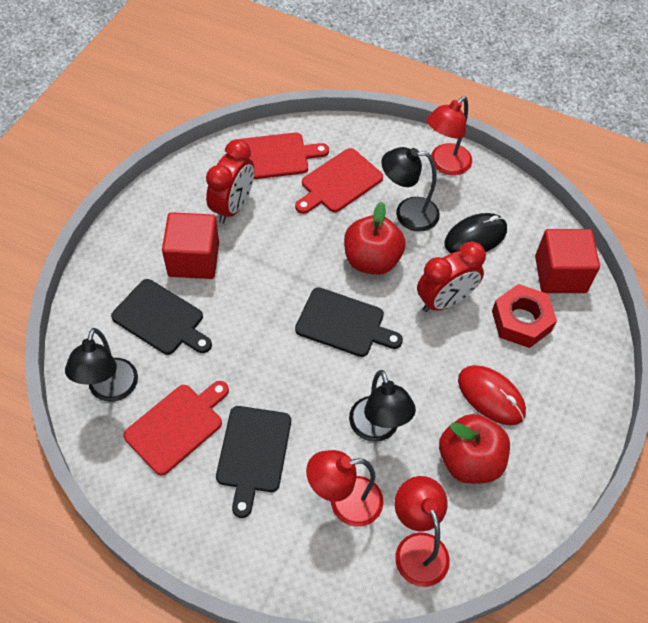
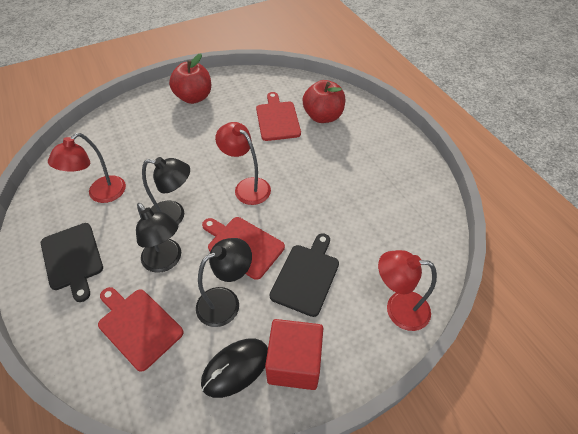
black cutting board: [111,279,212,355] [216,406,291,518] [295,287,403,357] = 3 -> [41,223,103,302] [270,233,339,317] = 2
red clock: [206,139,254,223] [417,242,486,312] = 2 -> none = 0
red cube: [162,212,219,279] [535,229,600,293] = 2 -> [265,319,323,390] = 1
red mouse: [458,365,526,425] = 1 -> none = 0
red nut: [492,284,557,348] = 1 -> none = 0

